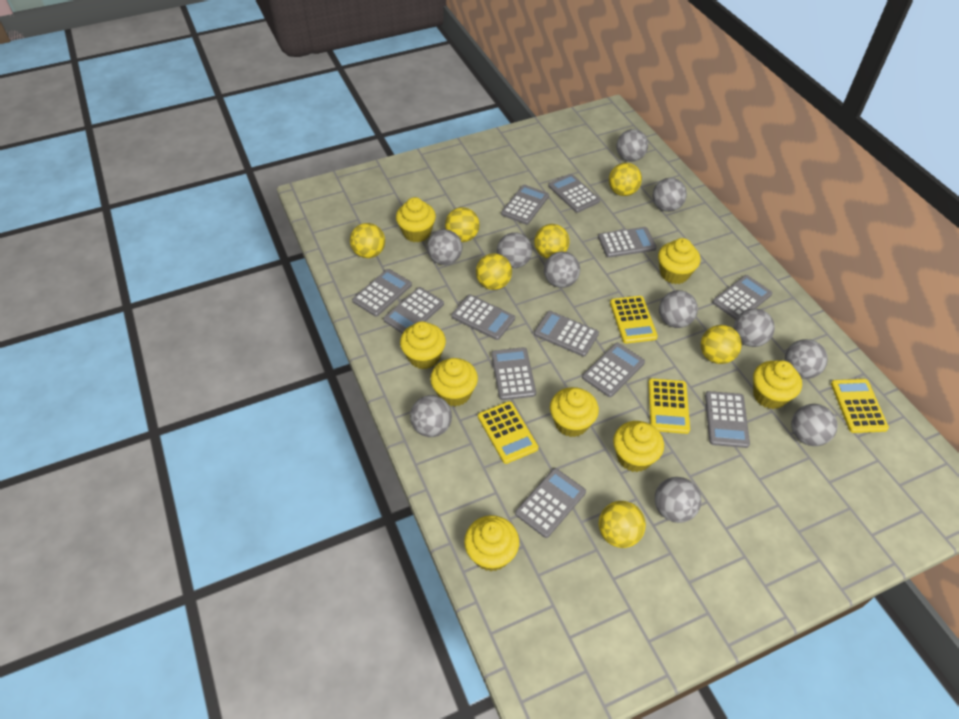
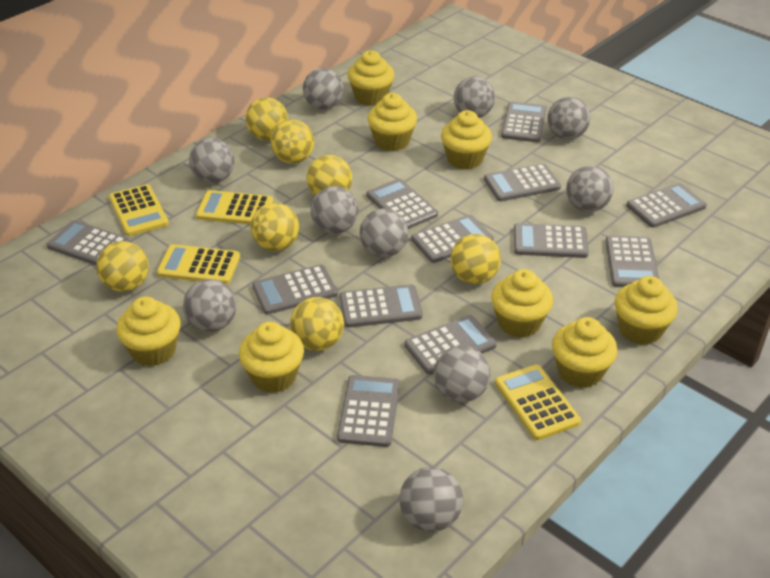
grey ball: [410,395,452,437] [427,229,462,265] [497,232,532,268] [544,252,580,288] [616,129,648,162] [652,178,687,212] [655,477,701,523] [659,290,698,328] [734,308,775,347] [785,339,828,379] [791,404,838,446] = 11 -> [183,279,237,332] [189,138,235,183] [303,68,344,110] [311,186,358,234] [360,208,408,257] [399,467,463,532] [434,346,491,403] [454,77,495,118] [547,97,590,140] [566,166,613,212] = 10

